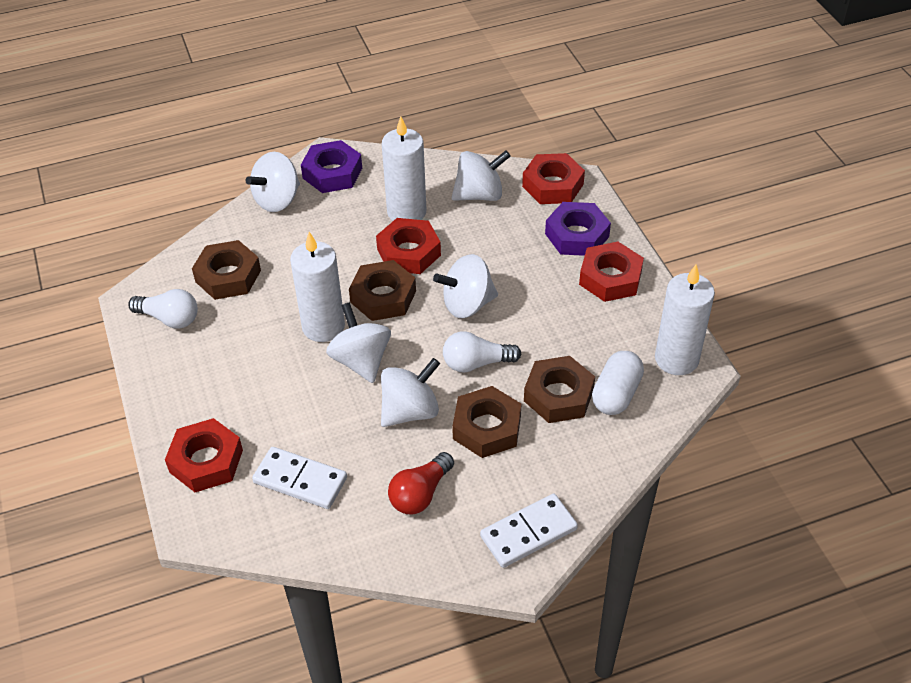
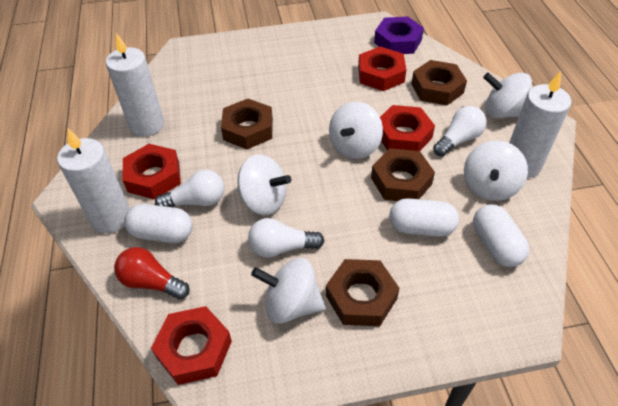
purple nut: [301,140,362,193] [545,202,611,256] = 2 -> [374,16,424,54] = 1
white capsule: [592,351,644,415] = 1 -> [124,204,192,243] [389,198,459,237] [473,204,529,267] = 3
white domino: [252,447,347,509] [480,493,578,568] = 2 -> none = 0
white light bulb: [128,289,198,329] [443,331,521,373] = 2 -> [155,170,224,207] [248,218,324,258] [433,106,487,156] = 3

